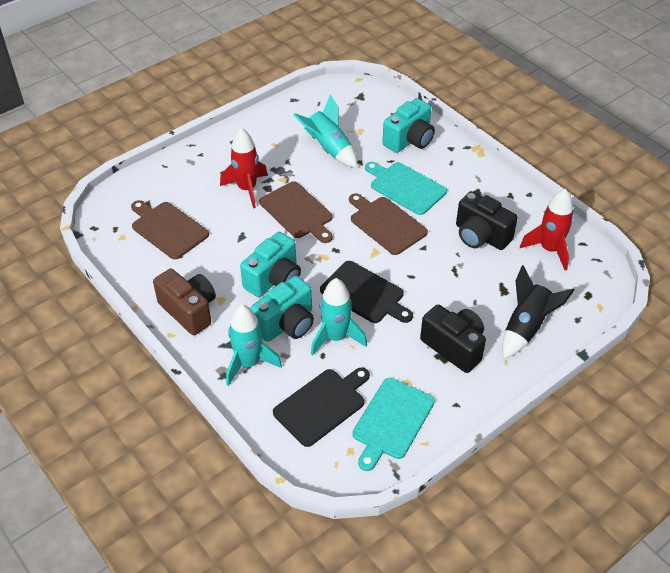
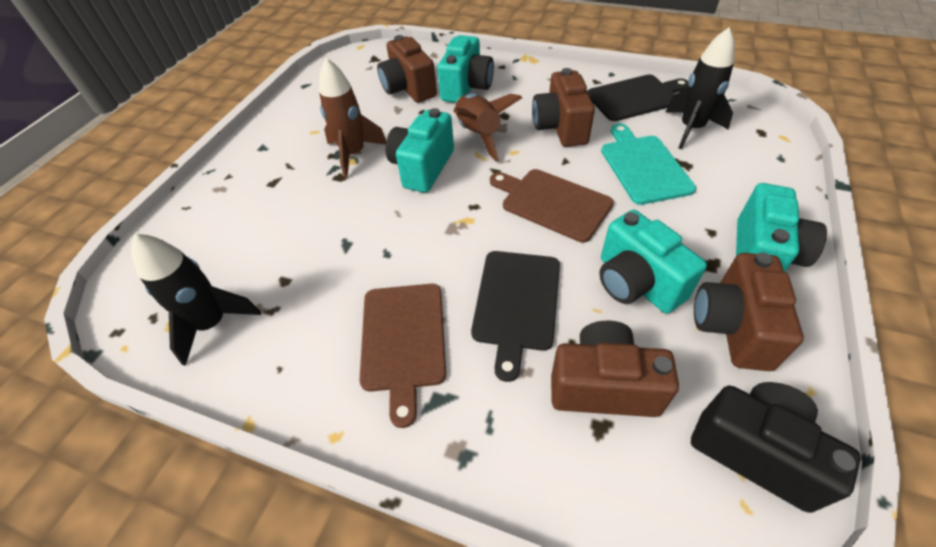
black camera: [420,305,486,373] [456,191,518,250] = 2 -> [691,382,861,513] = 1
black rocket: [502,265,574,359] = 1 -> [131,234,261,366] [666,27,735,149] = 2
brown camera: [153,269,216,335] = 1 -> [377,35,437,102] [532,68,595,147] [551,321,679,417] [694,252,804,371] = 4
brown cutting board: [131,200,209,259] [259,181,333,243] [349,193,428,255] = 3 -> [359,284,446,428] [490,169,614,243] = 2
brown rocket: none = 0 -> [319,58,386,179] [454,93,522,162] = 2
red rocket: [220,128,268,208] [520,189,574,270] = 2 -> none = 0
turquoise camera: [240,232,301,297] [251,276,314,342] [382,98,435,153] = 3 -> [386,108,454,193] [437,35,494,103] [599,210,707,313] [736,183,827,272] = 4
turquoise cutting board: [352,378,435,471] [365,162,447,215] = 2 -> [601,123,696,205] = 1
turquoise rocket: [226,305,282,386] [294,94,357,168] [311,278,367,356] = 3 -> none = 0

